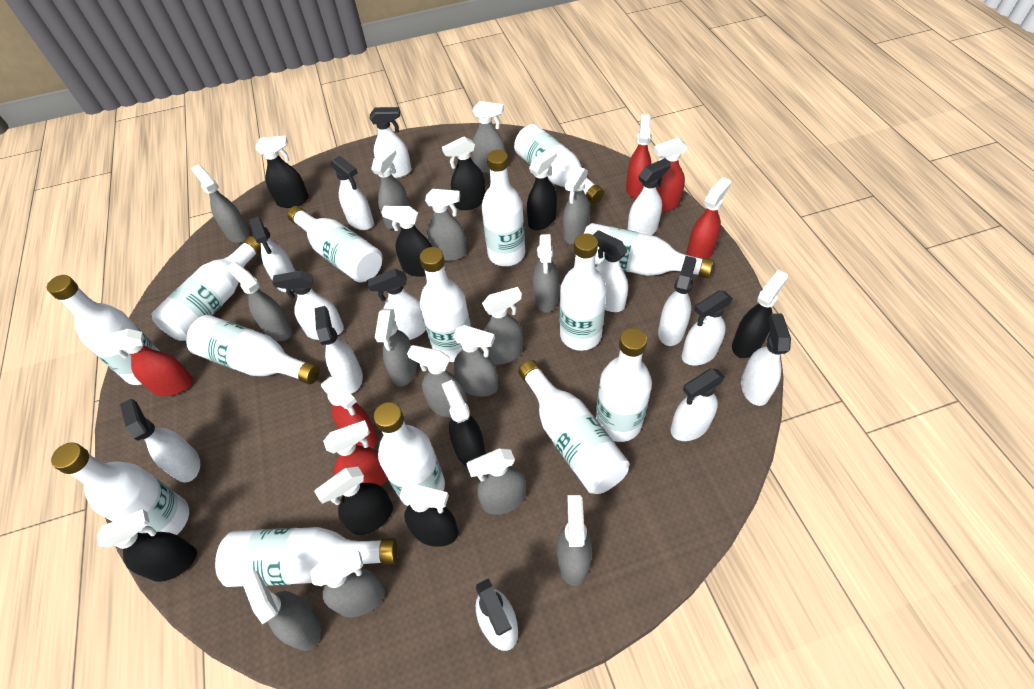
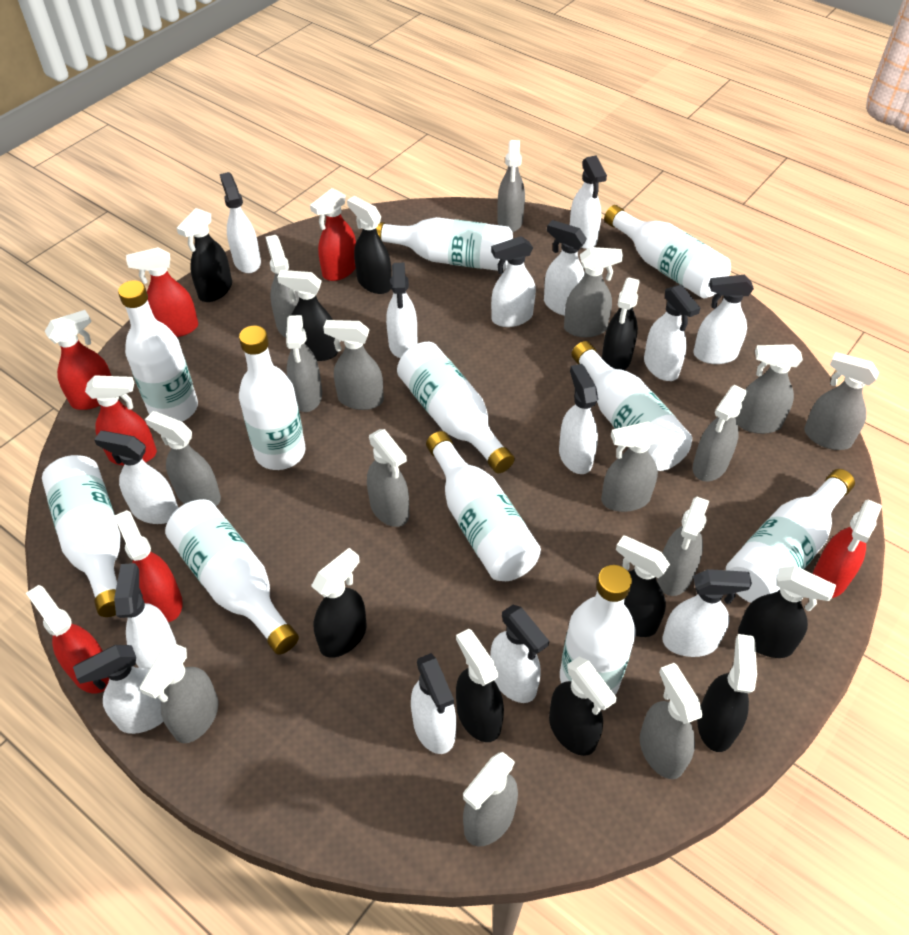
black spray bottle: [97,509,197,582] [256,136,309,208] [314,467,393,535] [381,206,432,277] [399,484,459,547] [442,136,486,210] [442,380,485,466] [527,147,557,230] [732,270,788,358] = 9 -> [177,208,232,302] [277,270,338,361] [311,548,367,658] [347,196,392,294] [456,629,504,742] [549,657,617,756] [602,277,640,370] [616,535,670,637] [697,634,757,752] [738,566,836,658] = 10
red spray bottle: [97,328,193,396] [321,377,377,448] [323,420,387,486] [626,114,651,199] [654,137,688,212] [687,177,731,259] = 6 -> [26,585,109,694] [45,310,111,410] [85,375,157,466] [114,510,183,622] [126,247,198,337] [310,188,356,281] [813,500,882,598] = 7
white bottle: [47,275,159,385] [51,443,189,535] [152,236,261,341] [186,315,320,384] [215,527,398,587] [287,206,382,283] [373,402,445,506] [420,247,471,362] [481,150,525,266] [514,124,604,204] [518,360,629,494] [560,233,607,351] [584,223,713,278] [596,328,652,442] = 14 -> [42,455,121,617] [118,280,198,421] [165,499,299,655] [239,326,306,470] [376,217,513,271] [397,342,515,473] [426,431,541,581] [560,565,636,695] [571,341,692,471] [604,205,731,298] [726,469,855,603] = 11

